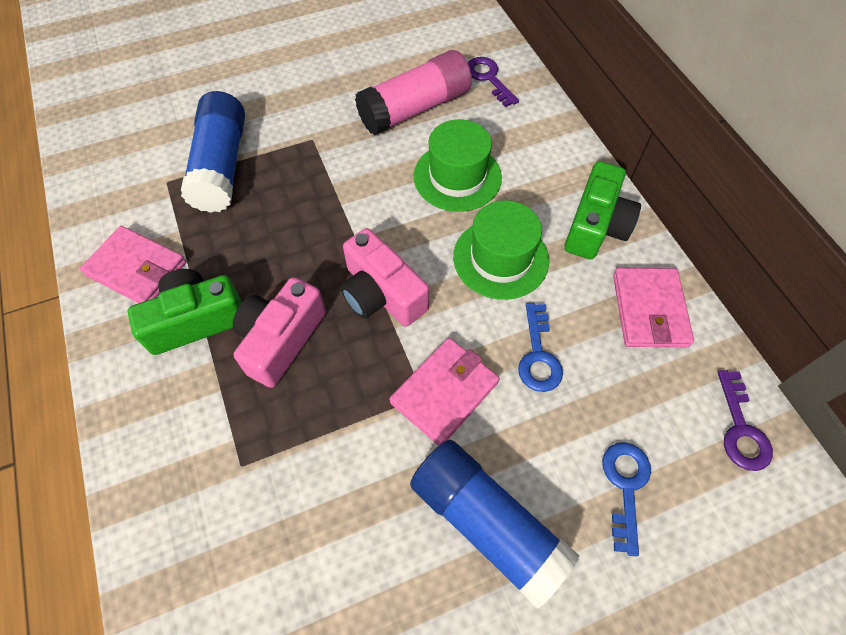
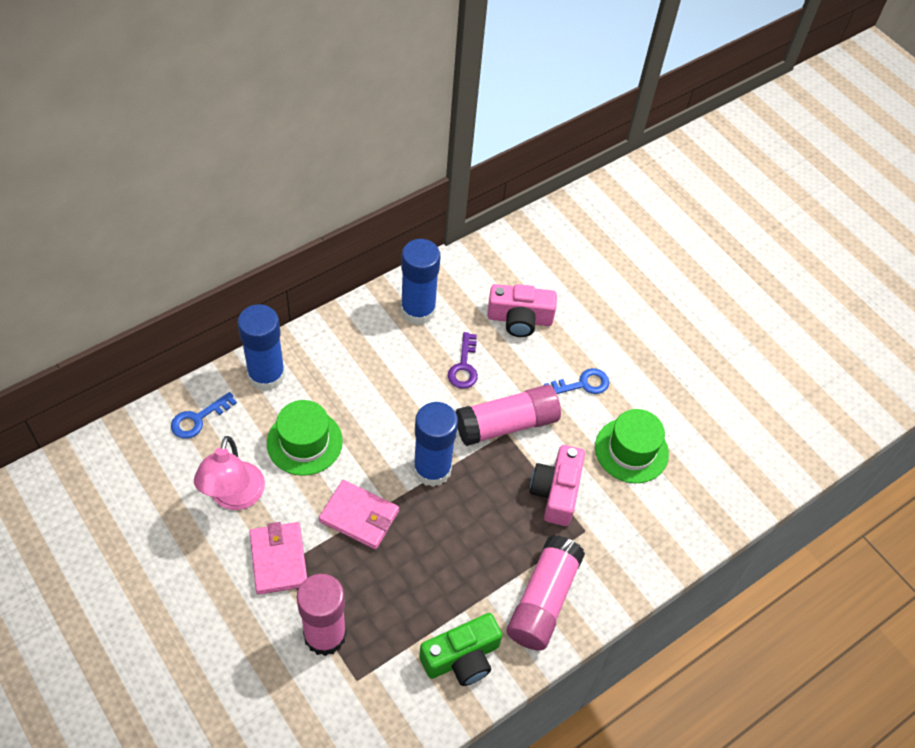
blue glue stick: [181,91,245,213] [410,439,580,609] = 2 -> [238,304,285,391] [401,239,441,325] [413,402,458,487] = 3
green camera: [127,269,242,355] [564,161,641,259] = 2 -> [419,613,502,686] = 1
pink glue stick: [355,50,472,136] = 1 -> [297,574,346,656] [455,385,561,446] [507,535,585,651] = 3
pink lamp: none = 0 -> [194,436,265,510] = 1
pink wallet: [80,226,186,303] [390,338,500,446] [613,268,694,347] = 3 -> [249,522,307,595] [319,480,399,550] = 2
purple key: [468,57,519,107] [718,370,773,471] = 2 -> [448,332,478,389] = 1

